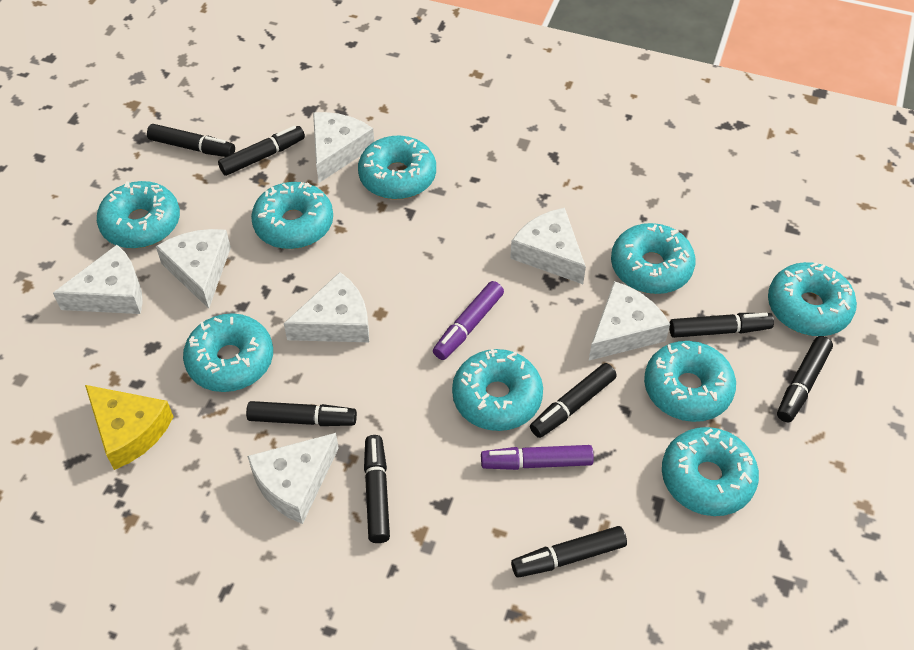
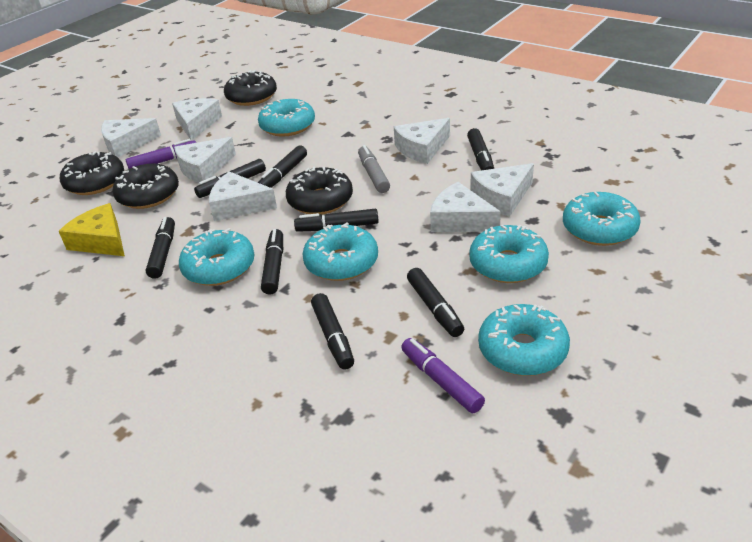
black donut: none = 0 -> [60,151,124,195] [112,164,179,209] [224,70,277,106] [286,167,353,214] = 4
grey marker: none = 0 -> [358,145,390,193] = 1
turquoise donut: [97,181,180,249] [183,313,273,392] [251,182,333,249] [358,136,436,199] [452,349,543,431] [611,223,696,294] [644,341,736,422] [662,427,759,516] [768,262,857,336] = 9 -> [179,228,255,286] [258,99,315,137] [303,222,378,281] [469,225,549,283] [478,304,570,376] [563,192,641,246] = 6

